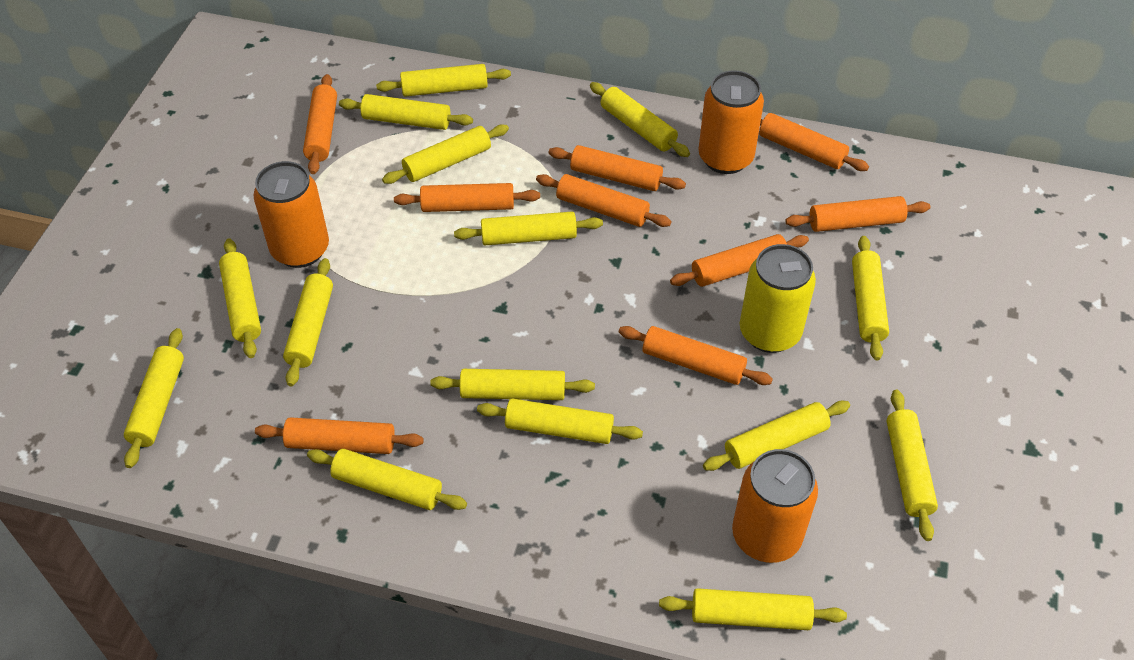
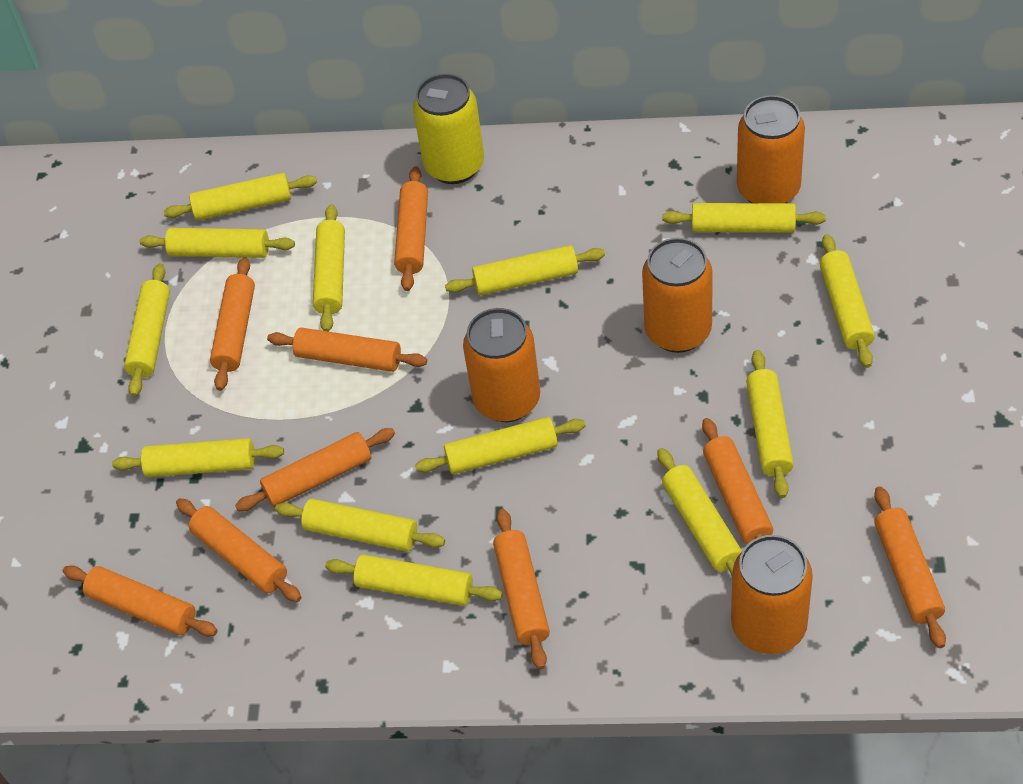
orange can: [253,161,329,268] [698,71,764,174] [732,449,818,563] = 3 -> [463,308,540,422] [642,238,713,353] [731,535,813,654] [737,95,805,203] = 4
yellow rolling pin: [124,328,184,468] [219,238,261,358] [283,258,333,386] [307,449,467,510] [339,94,473,130] [376,64,511,97] [382,125,509,184] [430,369,595,400] [454,211,603,245] [477,398,643,444] [590,82,690,157] [659,588,847,630] [703,401,850,471] [852,236,889,361] [887,390,938,541] = 15 -> [112,438,284,477] [124,263,170,397] [140,228,295,258] [163,173,317,221] [275,499,445,551] [313,204,345,332] [325,554,503,606] [415,417,586,474] [445,245,605,295] [658,448,742,576] [662,203,826,233] [746,350,794,498] [819,234,875,368] = 13

